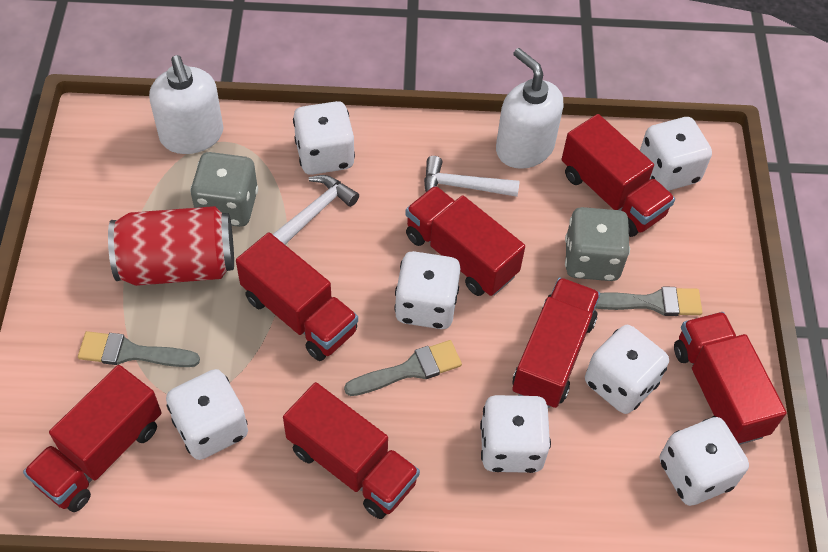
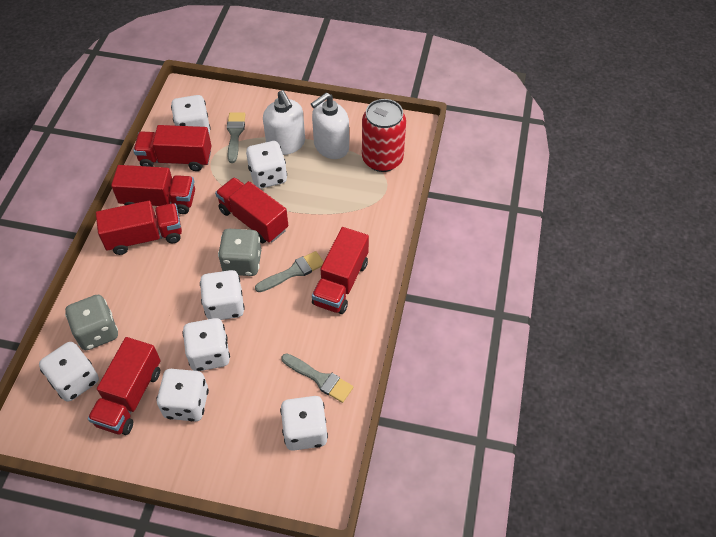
red truck: [23,365,162,512] [236,232,358,361] [283,382,420,519] [405,186,525,296] [512,277,600,408] [562,114,675,237] [674,312,787,445] = 7 -> [88,337,161,435] [96,201,182,255] [111,165,195,214] [133,125,212,171] [215,177,288,244] [312,227,369,314] = 6
white hammer: [272,175,359,245] [424,156,520,197] = 2 -> none = 0

